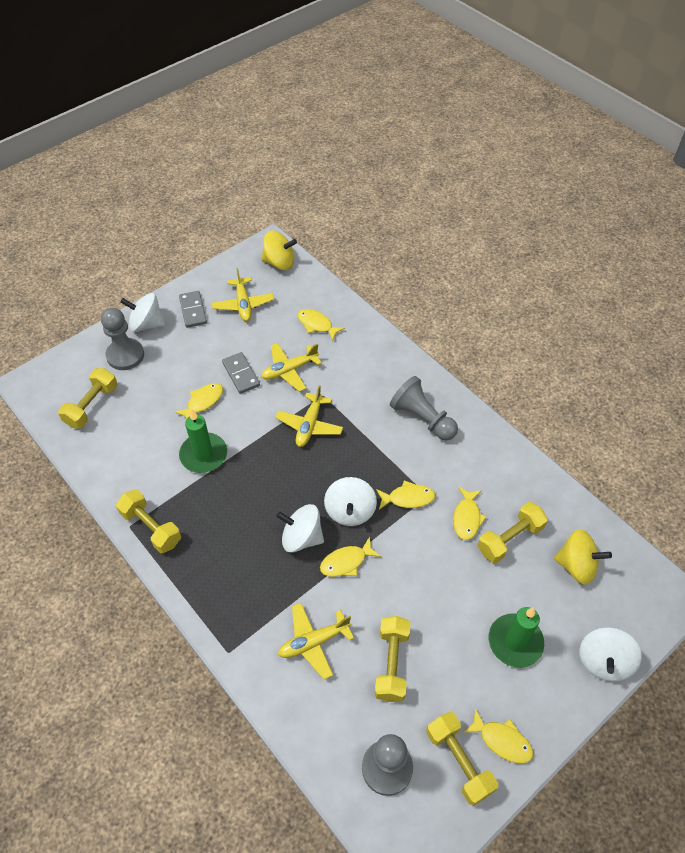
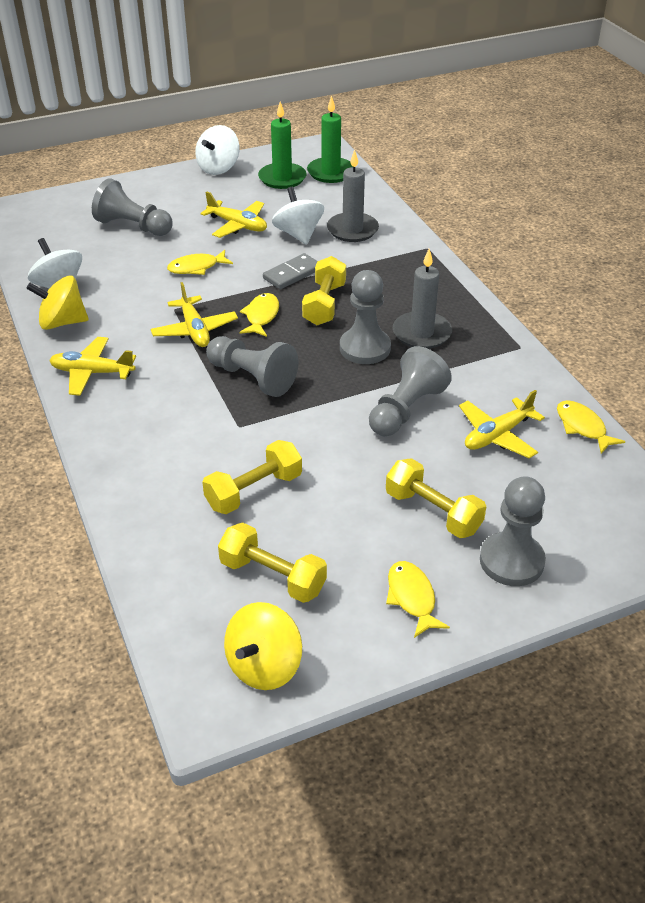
grey candle: none = 0 -> [327,150,379,242] [393,249,452,349] = 2
grey domino: [179,291,207,328] [222,352,260,394] = 2 -> [263,253,317,289] = 1
grey pawn: [101,308,144,370] [362,734,413,796] [390,376,458,440] = 3 -> [92,178,172,236] [206,336,298,397] [340,270,391,364] [369,346,452,436] [480,476,546,586] = 5
white spinning top: [120,293,165,332] [276,504,324,553] [324,477,377,526] [580,627,642,682] = 4 -> [28,238,82,289] [195,125,240,175] [272,187,324,245] = 3
yellow dumbbell: [58,368,117,429] [116,489,181,553] [375,616,411,702] [427,711,498,806] [478,502,548,563] = 5 -> [202,440,302,514] [218,522,327,603] [302,256,346,325] [386,458,486,538] = 4
yellow fish: [174,383,223,419] [297,309,345,341] [320,537,381,577] [376,480,436,510] [453,487,487,540] [463,708,534,764] = 6 -> [167,250,233,275] [240,293,279,337] [386,561,450,638] [557,400,625,454] = 4

